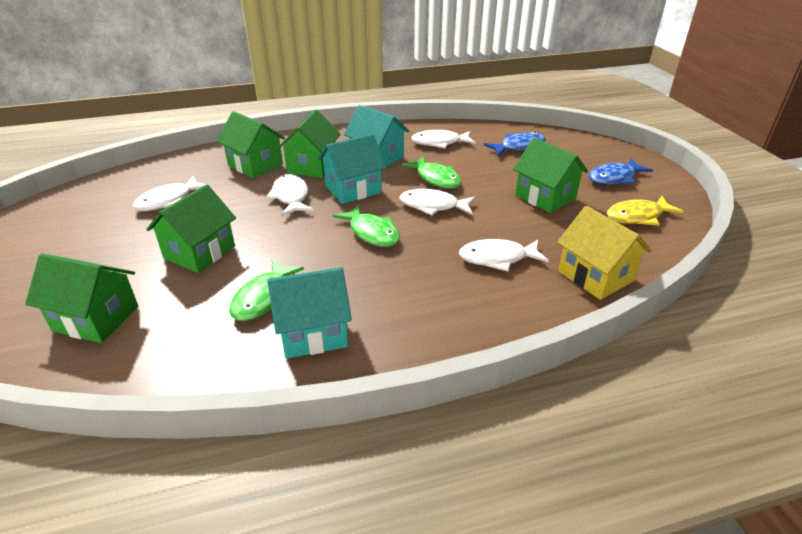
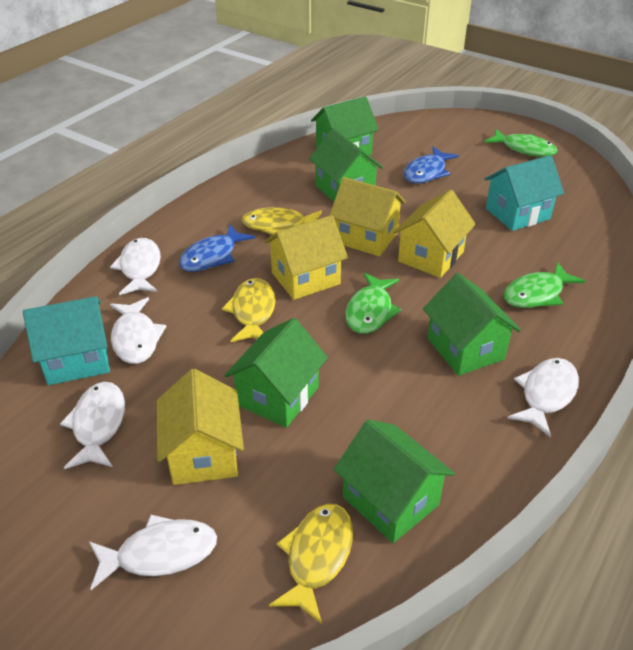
turquoise house: [267,267,352,358] [318,134,386,204] [344,105,409,167] = 3 -> [23,296,110,385] [484,155,564,231] = 2
yellow fish: [607,196,684,225] = 1 -> [222,278,276,342] [241,207,322,235] [269,504,353,624] = 3
yellow house: [557,206,651,300] = 1 -> [157,369,244,485] [264,215,348,300] [329,177,406,256] [393,189,476,278] = 4

